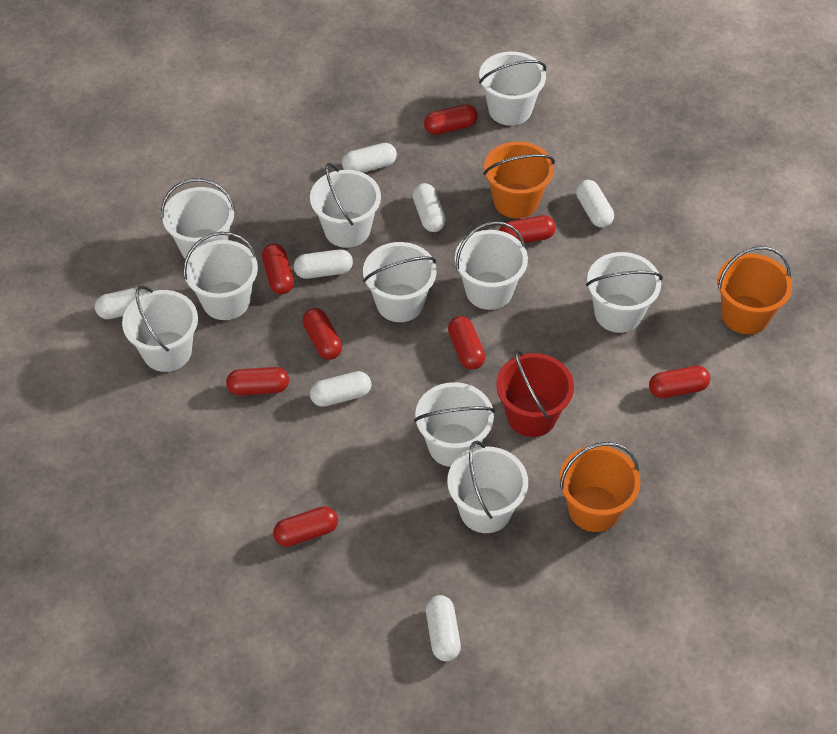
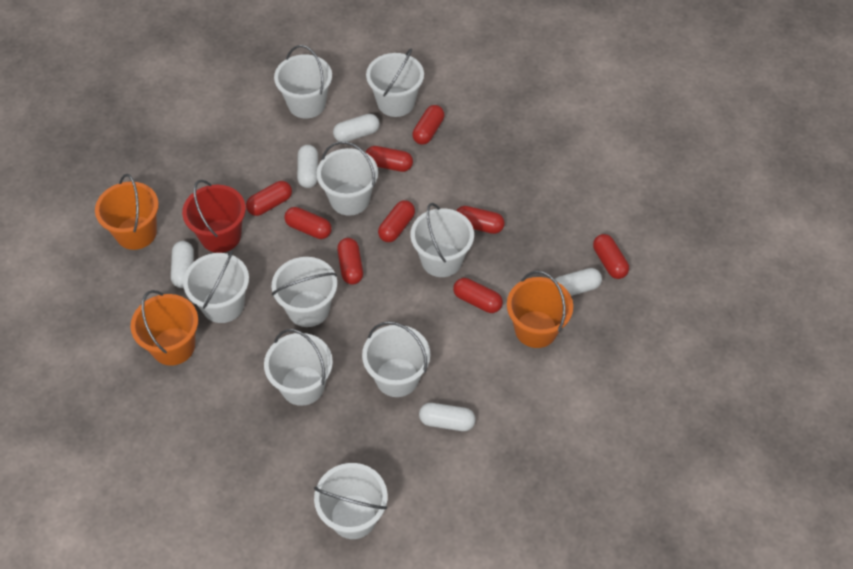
red capsule: [226,367,289,396] [262,243,294,294] [273,506,338,547] [302,308,342,360] [424,104,478,135] [448,316,485,370] [499,215,556,243] [649,366,710,398] = 8 -> [246,181,292,216] [284,207,332,239] [337,238,363,285] [365,146,413,172] [378,200,415,242] [412,105,444,145] [453,278,503,313] [456,206,505,234] [593,234,629,279] = 9
white bucket: [122,285,198,372] [161,178,236,259] [183,232,258,320] [310,163,381,248] [363,242,436,322] [414,382,495,467] [447,441,528,533] [455,221,528,310] [479,52,546,126] [586,252,663,333] = 10 -> [183,250,249,323] [264,329,333,406] [272,257,337,327] [274,45,332,119] [314,463,388,539] [317,141,378,216] [362,321,430,397] [366,48,424,117] [410,203,474,277] = 9
white capsule: [95,287,149,319] [294,249,353,279] [310,371,371,407] [342,143,397,173] [412,183,446,232] [426,595,461,661] [576,180,614,228] = 7 -> [171,241,194,288] [297,145,318,188] [333,114,380,142] [419,403,475,431] [555,268,602,296] = 5

